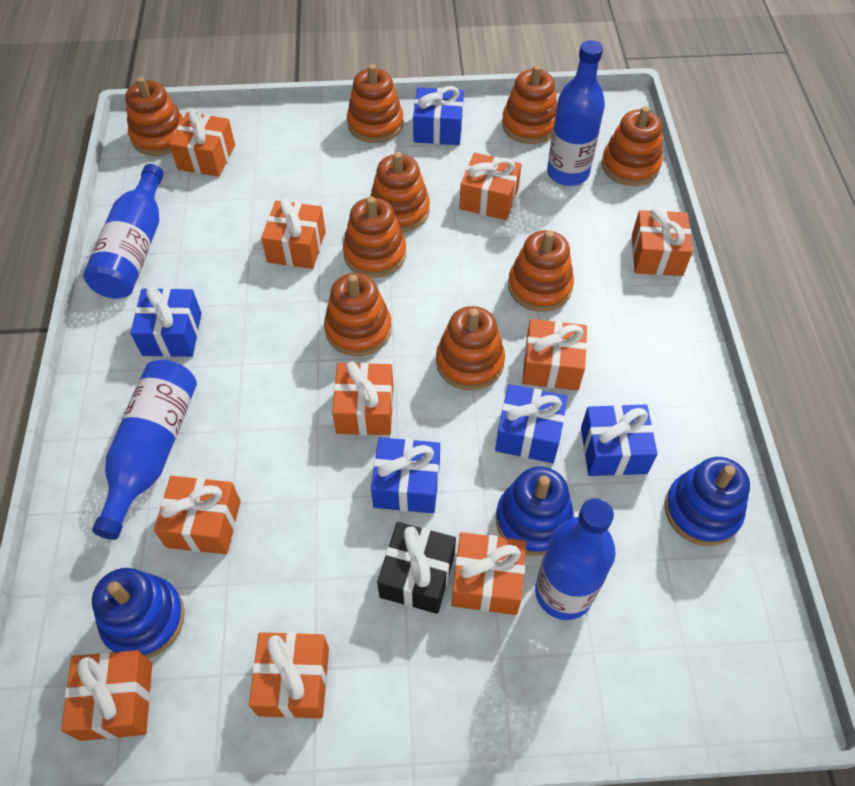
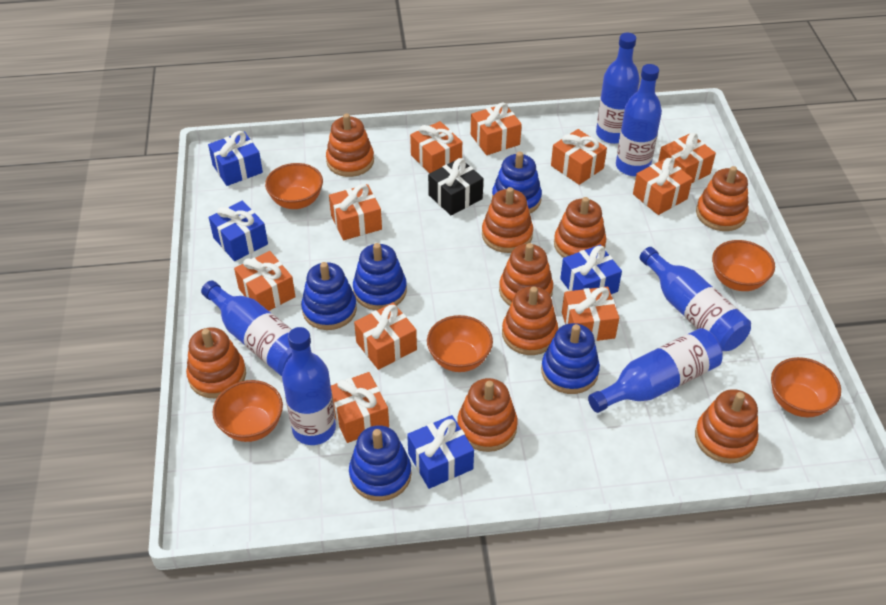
blue bottle: [83,164,164,299] [92,360,197,540] [535,498,615,620] [547,40,605,186] = 4 -> [201,280,292,376] [282,327,336,445] [588,328,723,413] [596,33,640,144] [616,64,662,176] [640,247,751,351] = 6
blue gift: [130,286,201,357] [371,437,440,513] [413,86,464,145] [495,384,568,463] [581,404,658,476] = 5 -> [208,131,263,186] [209,200,268,261] [407,415,474,489] [560,245,622,294] = 4
blue stacking toy: [92,568,185,659] [496,467,574,556] [664,457,750,546] = 3 -> [301,262,357,330] [349,425,412,501] [353,243,407,310] [492,152,542,213] [541,323,600,394] = 5
orange bowl: none = 0 -> [212,380,283,442] [265,163,323,209] [427,315,493,372] [712,240,775,291] [771,357,841,417] = 5

